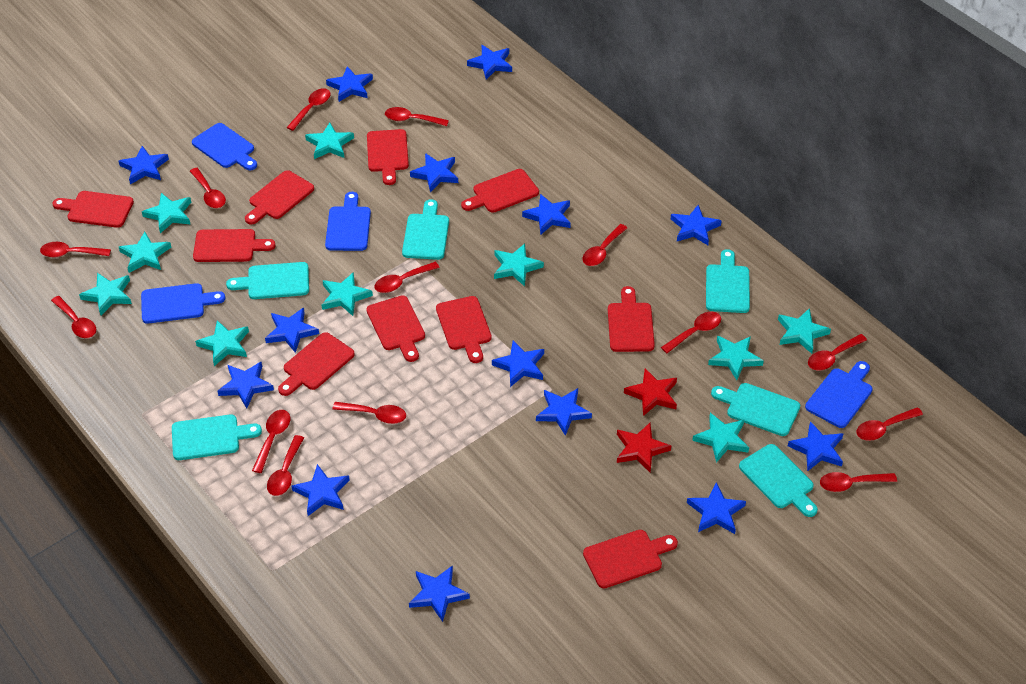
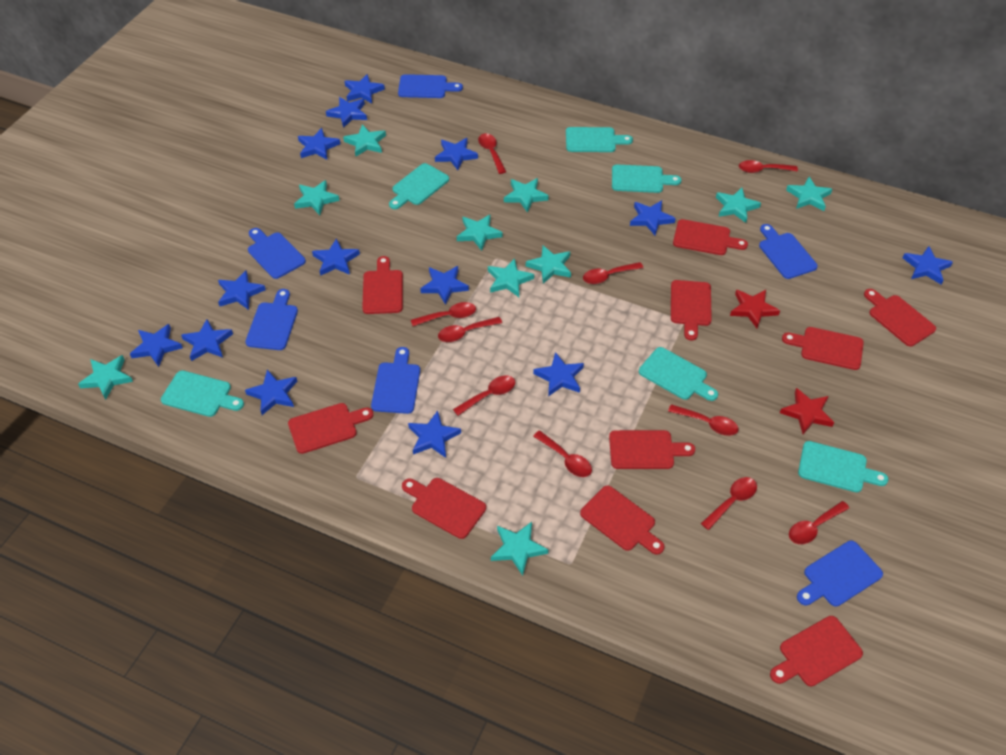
blue cutting board: [141,283,225,324] [192,123,257,170] [325,192,371,251] [805,361,873,428] = 4 -> [245,289,298,350] [248,228,306,279] [371,347,420,414] [398,74,463,98] [759,224,818,279] [797,541,883,607] = 6
red spoon: [40,242,111,258] [51,296,96,338] [190,168,226,208] [252,410,290,473] [267,435,304,496] [286,88,331,131] [332,402,406,424] [374,262,440,293] [385,107,449,126] [582,224,627,266] [661,312,721,353] [808,334,867,370] [820,472,897,492] [856,407,923,441] = 14 -> [411,302,476,326] [438,317,502,342] [453,375,515,416] [478,133,506,174] [533,431,592,477] [583,262,643,284] [668,404,739,436] [701,477,757,530] [739,160,798,173] [789,501,849,544] = 10

